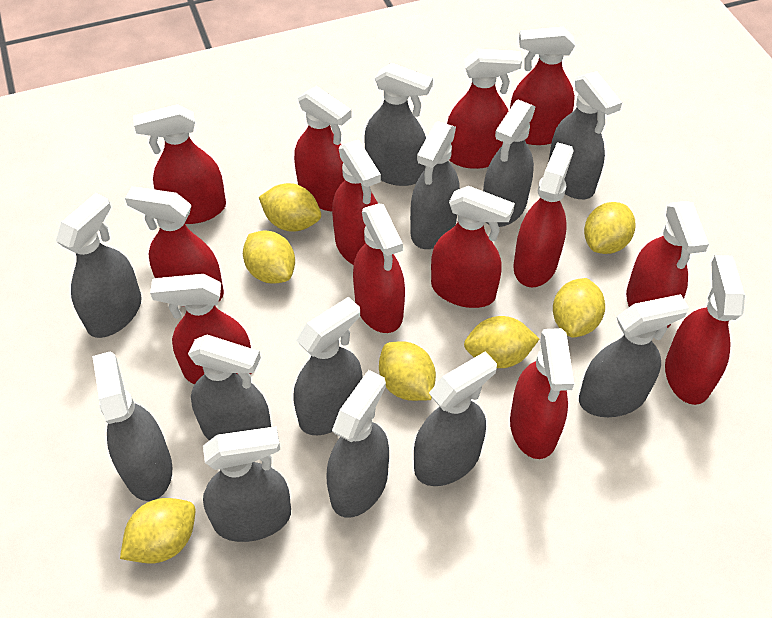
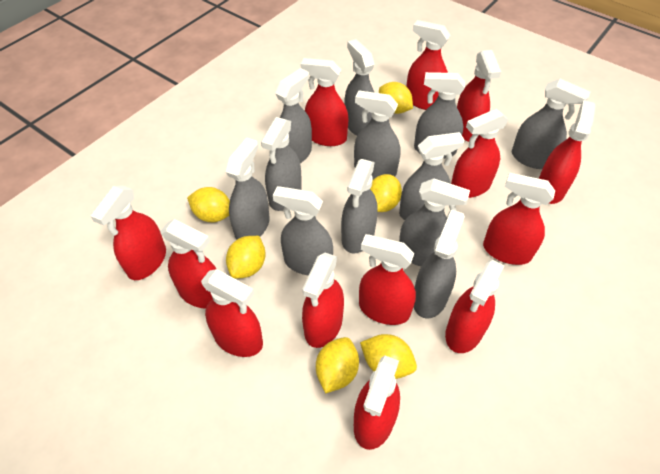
yellow lemon: [120,498,195,564] [243,231,295,284] [259,183,321,232] [379,342,436,401] [464,316,539,368] [553,278,605,338] [584,202,635,254] = 7 -> [187,187,230,222] [226,236,266,279] [316,337,359,393] [360,334,417,379] [370,174,402,212] [379,82,413,114] = 6

